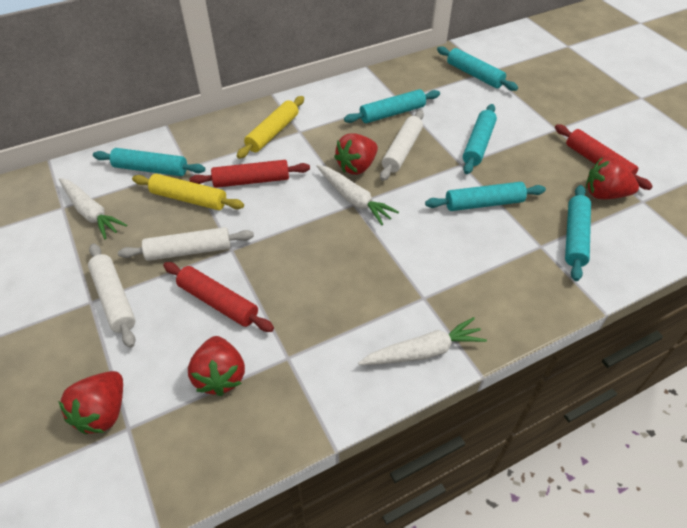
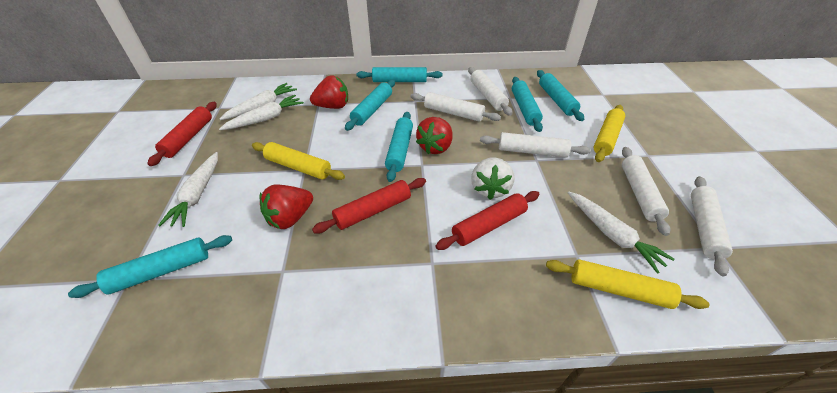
red strawberry: [58,371,123,434] [188,336,245,396] [334,134,378,175] [586,157,639,199] = 4 -> [260,184,313,229] [310,75,348,109] [416,117,453,154] = 3
white carrot: [59,178,127,239] [316,165,399,225] [358,317,487,365] = 3 -> [158,152,218,227] [219,95,304,130] [220,83,297,120] [568,192,675,274] = 4
white rolling pin: [88,243,136,348] [118,227,254,261] [380,110,424,181] = 3 -> [410,92,501,122] [468,67,513,116] [480,132,591,158] [622,147,670,236] [691,176,733,276] = 5
white strawberry: none = 0 -> [471,157,515,200] = 1
yellow rolling pin: [132,174,244,210] [237,96,304,159] = 2 -> [252,142,345,180] [546,259,710,309] [594,105,625,162] = 3

